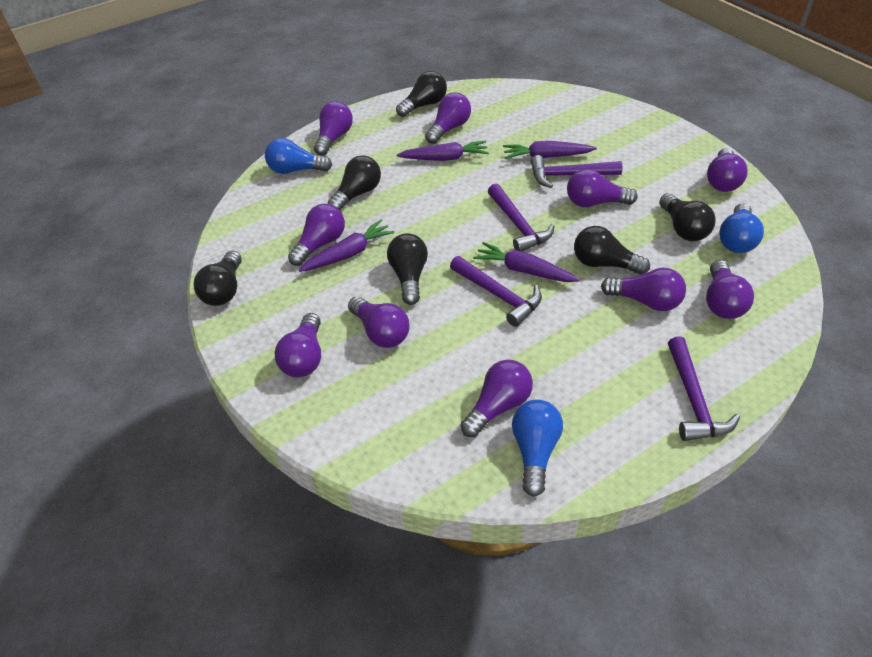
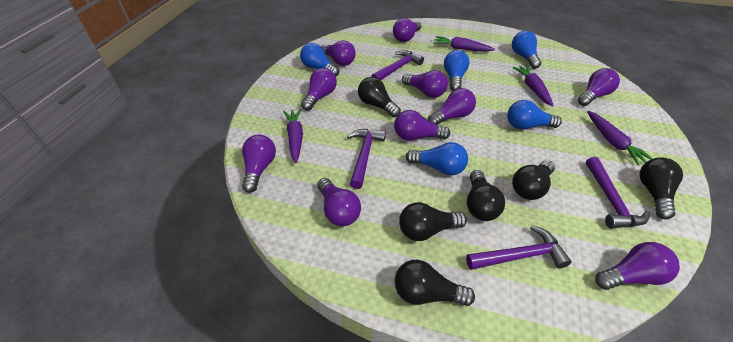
blue light bulb: [265,138,332,174] [512,400,563,497] [719,203,764,253] = 3 -> [300,43,339,76] [406,142,468,175] [444,50,469,91] [507,100,562,130] [512,31,541,69] = 5

